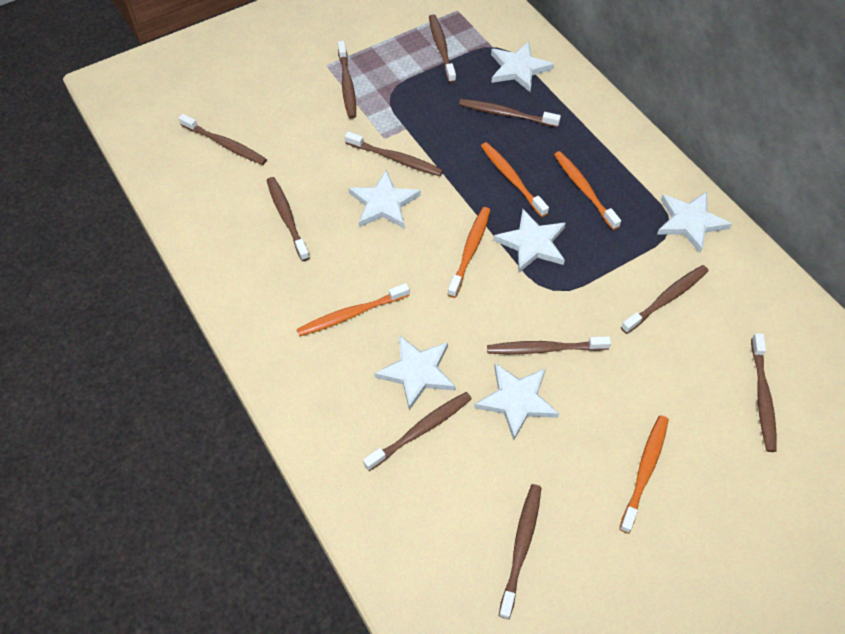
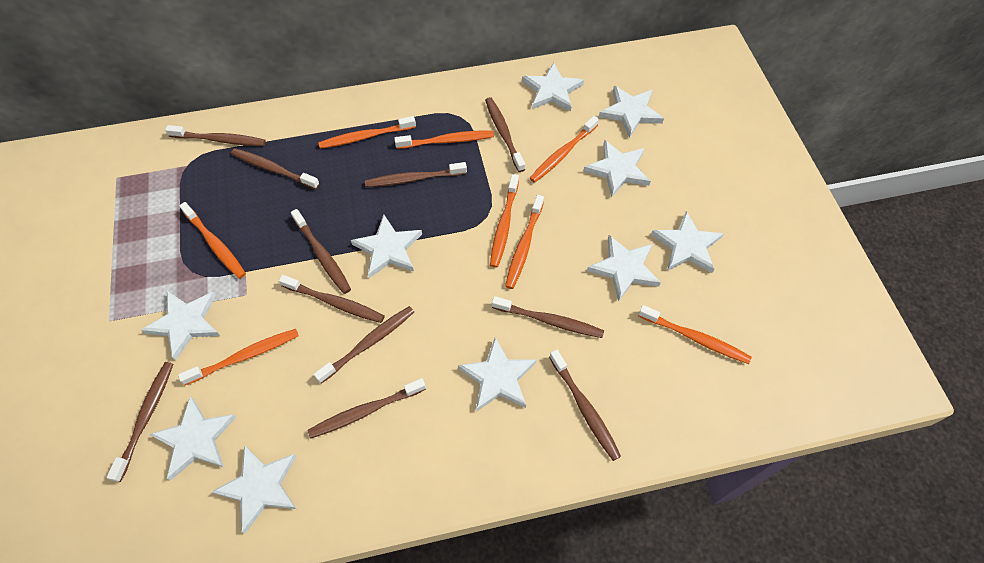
orange toothbrush: [297,283,410,337] [448,207,490,298] [481,142,549,217] [554,151,621,230] [619,415,669,534] = 5 -> [178,329,299,385] [179,202,246,279] [318,116,416,149] [394,131,494,149] [490,174,519,268] [505,195,544,289] [530,116,599,183] [638,305,752,364] = 8
white star: [349,170,421,229] [374,335,456,410] [474,363,559,440] [491,41,554,92] [493,209,566,272] [657,191,732,253] = 6 -> [141,291,220,361] [149,397,236,480] [212,445,297,534] [351,214,422,278] [458,337,536,412] [522,63,584,112] [583,140,651,197] [587,235,661,301] [599,86,664,138] [651,211,724,273] = 10

